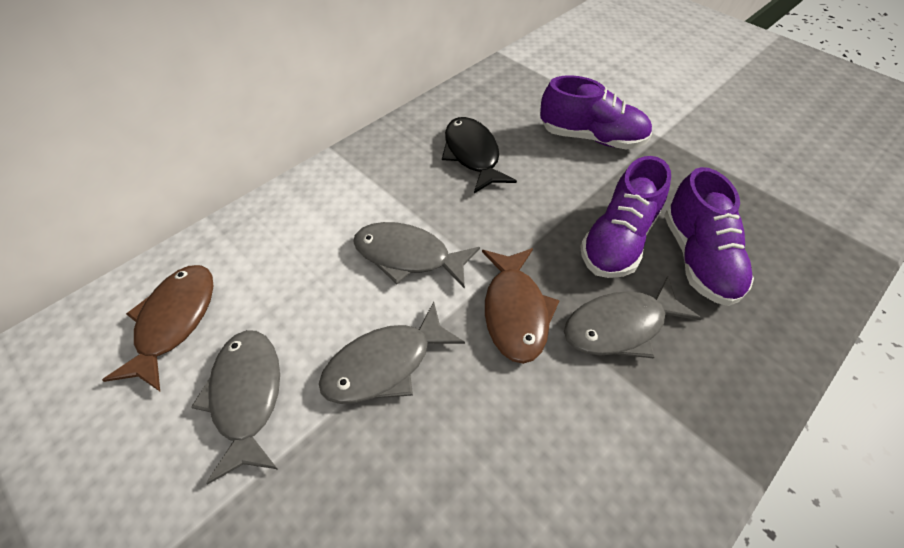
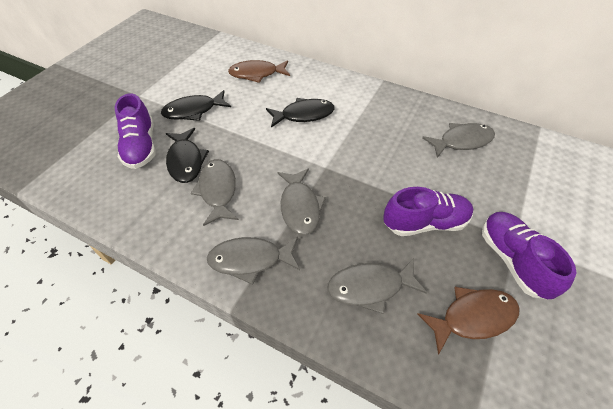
black fish: [442,117,517,193] = 1 -> [161,90,231,121] [166,128,209,183] [266,98,335,128] = 3
grey fish: [191,330,280,484] [319,301,465,404] [353,222,480,289] [564,276,702,359] = 4 -> [191,159,239,226] [207,237,300,285] [277,168,326,235] [327,258,427,314] [422,123,495,158] = 5

